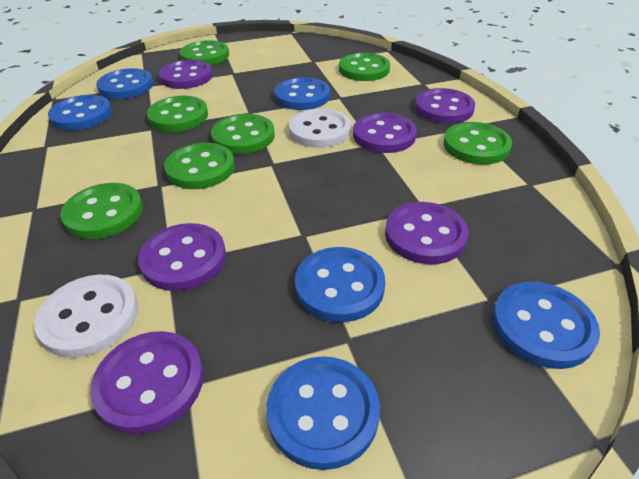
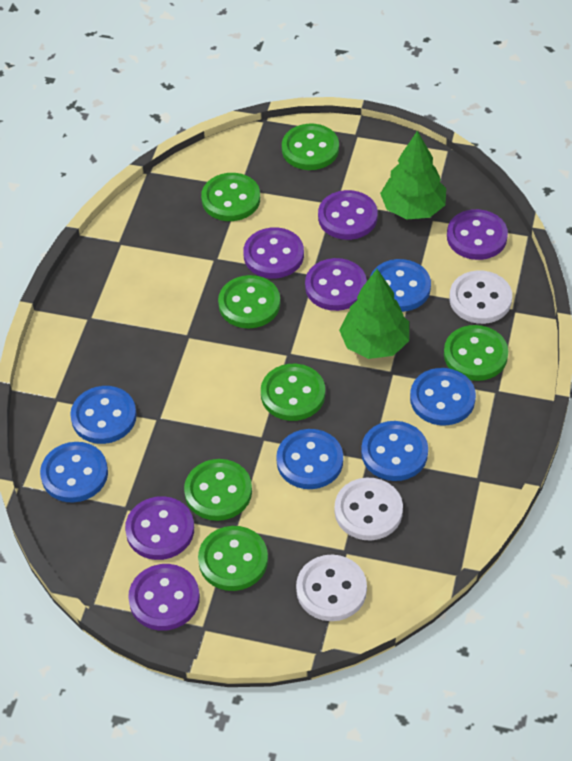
green tree: none = 0 -> [339,269,409,359] [380,131,446,220] = 2
white button: [34,275,138,358] [289,108,351,148] = 2 -> [296,555,367,621] [335,478,403,540] [449,270,512,324] = 3

